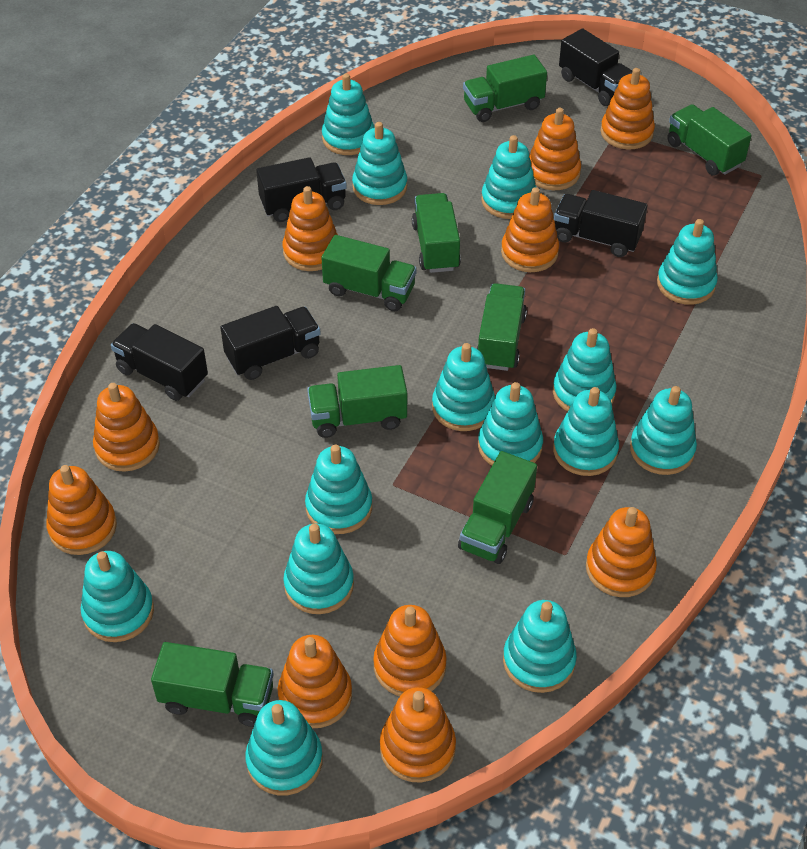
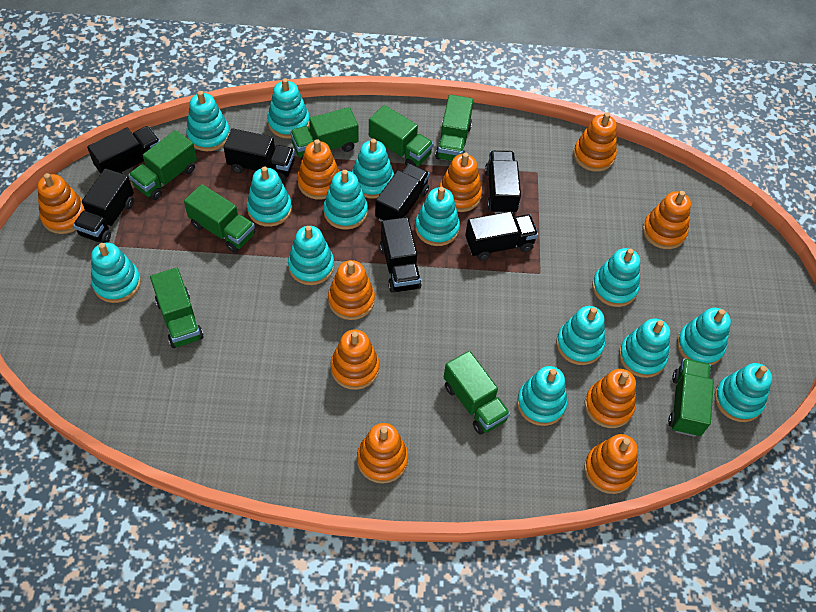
black truck: [111,323,208,401] [220,306,321,380] [256,157,347,222] [554,190,647,257] [559,28,632,106] = 5 -> [73,168,134,243] [87,126,160,174] [224,128,295,182] [375,163,430,222] [380,217,422,293] [465,211,538,260] [485,151,521,214] = 7

